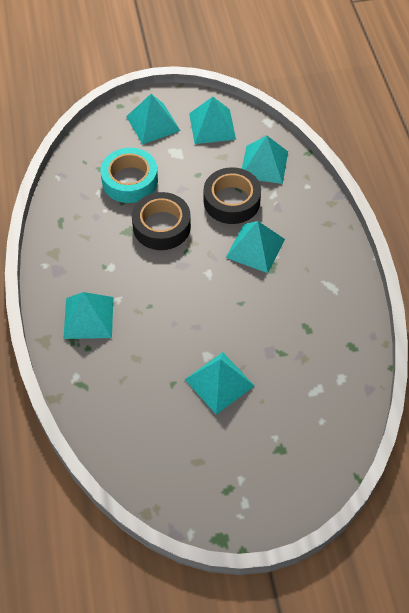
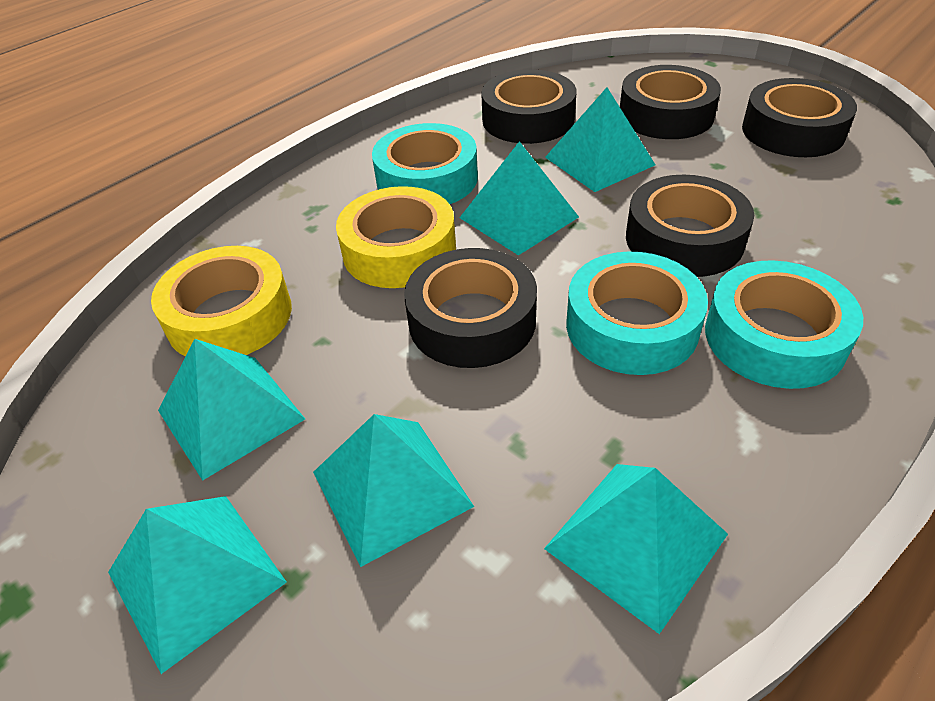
black tape: [132,192,191,250] [204,167,261,224] = 2 -> [404,248,537,368] [481,70,576,144] [620,65,721,139] [626,175,754,277] [742,78,857,157] = 5
turquoise tape: [100,148,158,203] = 1 -> [372,123,478,204] [566,251,708,375] [705,260,863,389] = 3
yellow tape: none = 0 -> [151,246,292,357] [336,186,456,288] = 2

